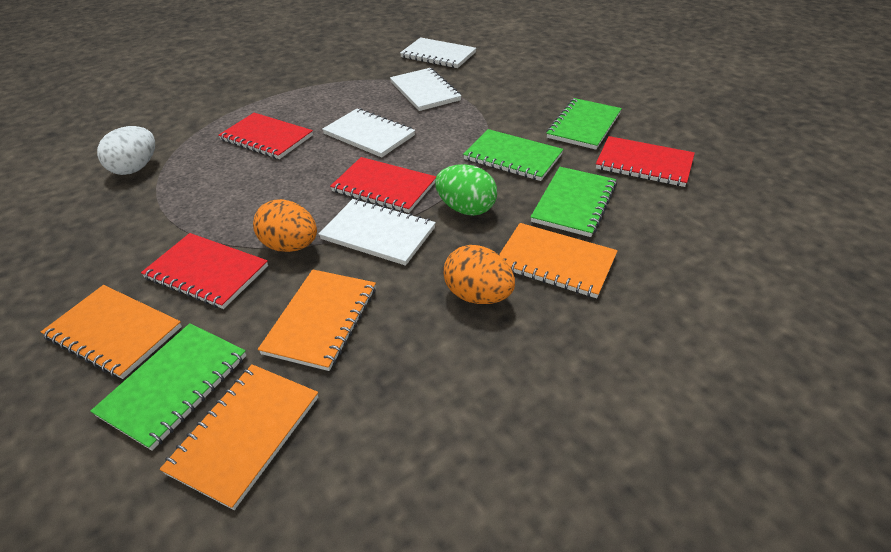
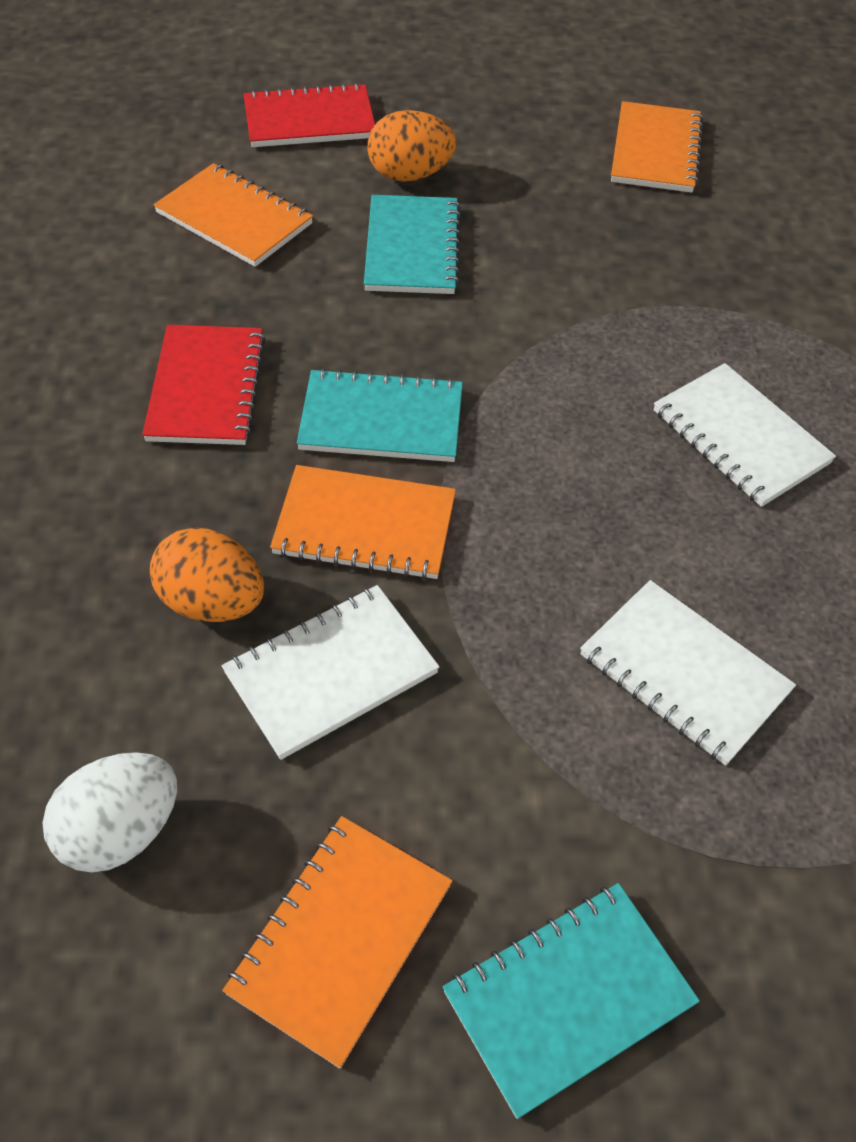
green egg: [435,164,497,216] = 1 -> none = 0
green notebook: [90,323,246,451] [463,129,563,181] [531,167,617,237] [546,98,622,150] = 4 -> none = 0
red notebook: [141,233,268,309] [218,113,313,159] [330,157,436,213] [596,136,695,187] = 4 -> [142,325,266,445] [244,83,375,147] = 2
turquoise notebook: none = 0 -> [297,368,463,462] [364,195,461,294] [443,883,700,1119] = 3
white notebook: [319,199,436,266] [322,108,415,158] [390,68,461,111] [400,37,476,68] = 4 -> [222,585,440,760] [580,580,796,766] [654,363,836,507] = 3

